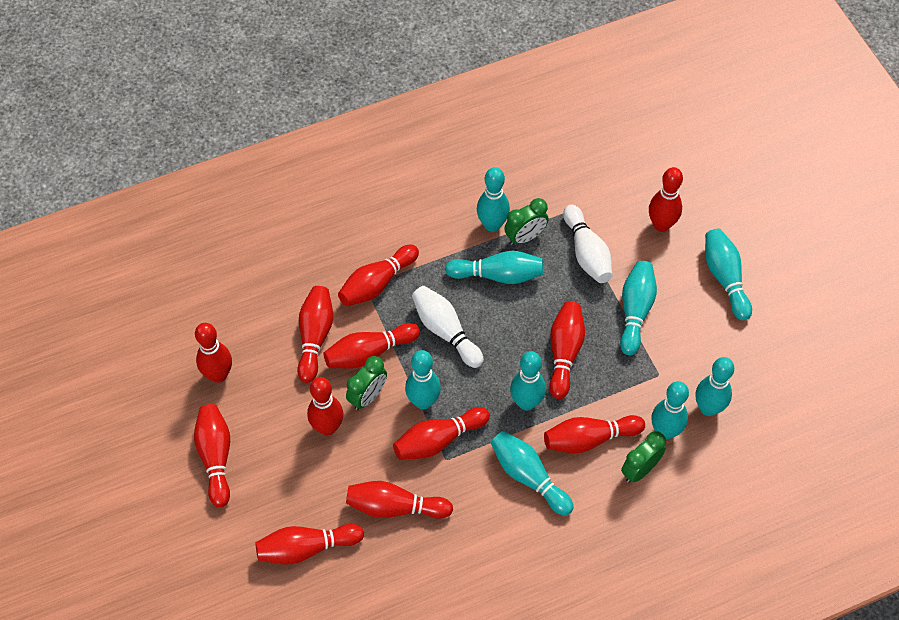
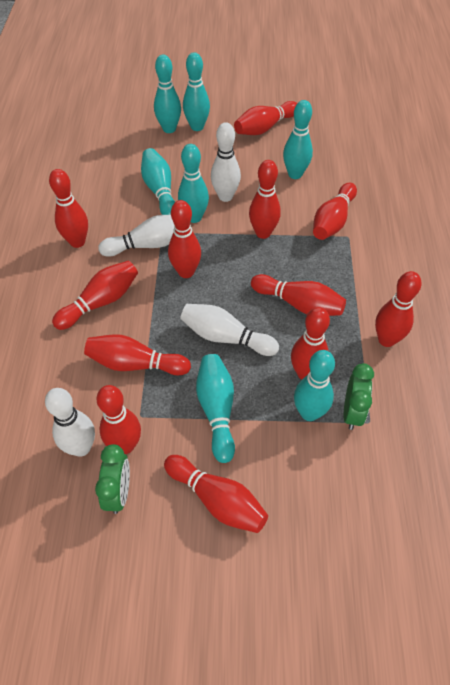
green clock: [346,356,387,410] [504,198,549,245] [621,431,666,483] = 3 -> [95,444,130,514] [343,363,374,430] = 2
turquoise bowling pin: [405,350,441,409] [445,250,543,284] [477,167,510,232] [491,431,574,516] [510,351,546,411] [620,261,657,355] [651,381,689,440] [696,357,734,416] [705,228,752,321] = 9 -> [141,148,175,215] [154,55,181,133] [178,144,209,223] [183,52,210,131] [196,354,235,463] [283,100,313,179] [294,350,335,421] = 7
white bowling pin: [412,286,484,368] [563,205,612,283] = 2 -> [45,388,95,457] [98,215,174,257] [180,304,279,356] [211,122,241,202] = 4

